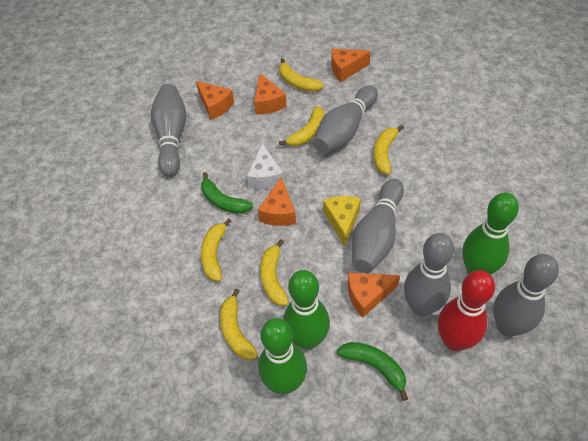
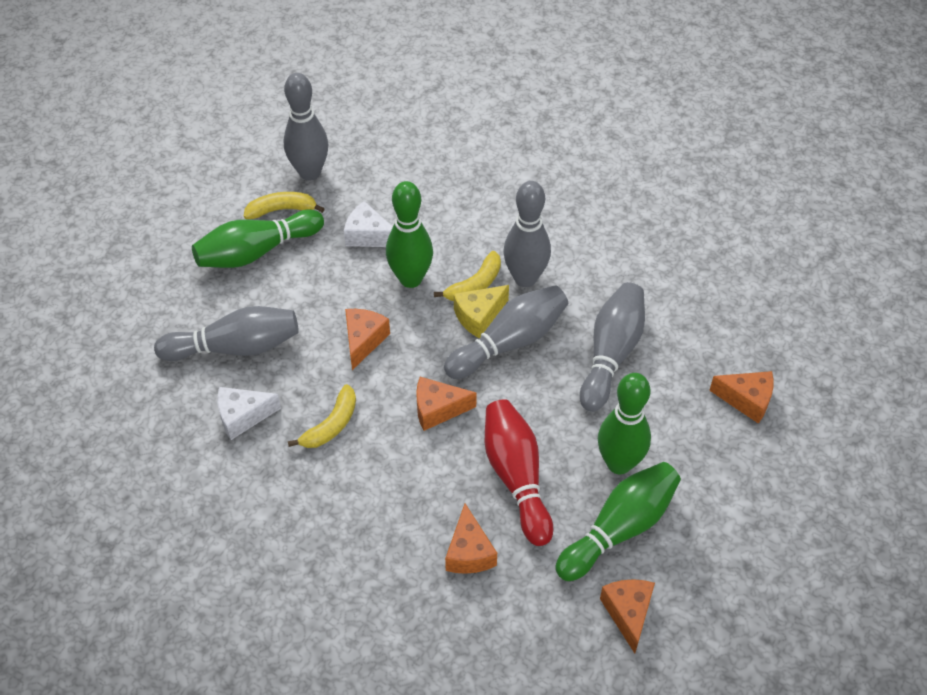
green banana: [201,172,253,214] [337,342,408,401] = 2 -> none = 0
green bowling pin: [258,318,307,394] [283,270,330,350] [462,192,519,275] = 3 -> [192,210,324,268] [386,181,433,288] [555,462,681,581] [598,373,651,474] = 4
white cheese: [247,143,284,190] = 1 -> [217,387,281,440] [344,201,393,247] = 2
yellow banana: [201,219,232,281] [220,289,258,360] [260,239,289,306] [279,58,324,92] [279,106,324,146] [374,125,404,175] = 6 -> [244,192,325,219] [288,384,356,448] [434,251,501,301] = 3

